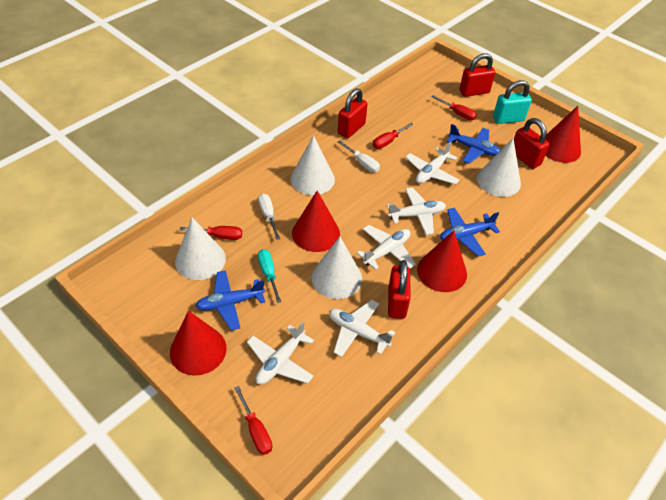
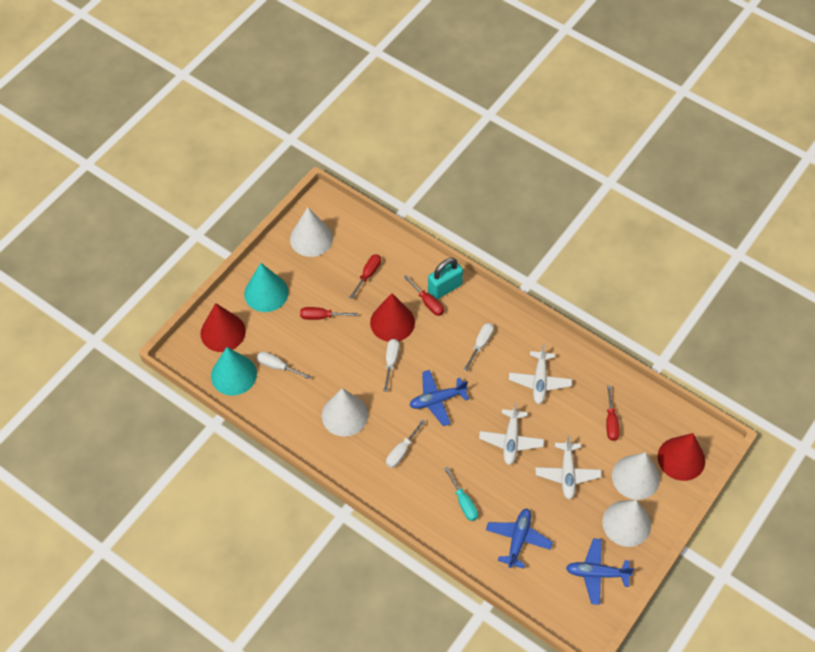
red cone: [170,311,226,376] [292,191,340,252] [417,231,467,292] [545,106,581,163] = 4 -> [200,303,246,352] [370,293,415,342] [658,433,705,481] = 3
red padlock: [338,88,367,138] [388,260,411,319] [459,53,495,97] [514,118,549,169] = 4 -> none = 0
turquoise cone: none = 0 -> [211,347,257,395] [244,263,288,312] = 2
white plane: [247,321,314,385] [329,300,395,357] [357,225,416,270] [387,187,446,235] [405,142,460,185] = 5 -> [479,402,544,465] [509,344,572,404] [536,435,601,499] = 3
white screwdriver: [258,193,280,240] [338,141,380,172] = 2 -> [257,351,311,379] [383,339,399,392] [386,419,426,468] [464,323,494,371] = 4

